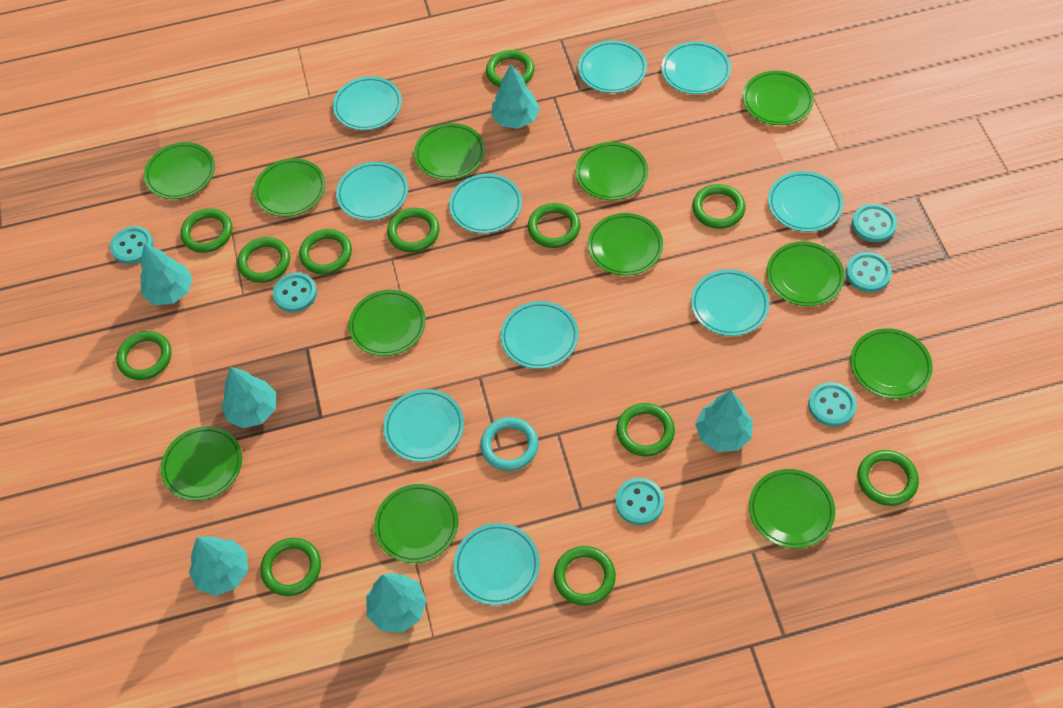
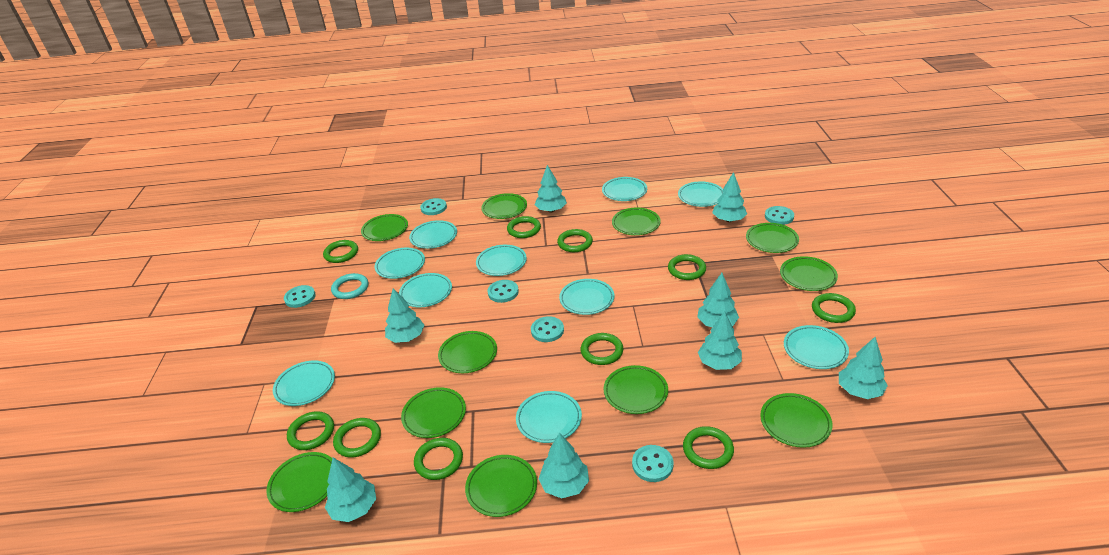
green plate: [144,142,215,199] [161,426,242,501] [254,158,325,217] [349,290,426,356] [374,484,458,563] [414,123,485,180] [575,142,648,200] [588,213,663,276] [742,71,814,125] [749,469,835,549] [766,241,845,306] [850,328,933,399] = 12 -> [266,452,332,512] [361,214,408,241] [401,387,466,438] [438,331,497,373] [465,455,537,517] [481,193,527,219] [604,365,668,414] [612,208,661,235] [746,223,799,253] [760,393,832,448] [780,256,838,291] = 11
green ring: [116,331,172,380] [180,208,232,253] [237,237,290,283] [260,538,321,596] [299,229,352,274] [387,208,440,252] [486,50,535,87] [528,203,581,248] [554,546,616,606] [616,403,675,457] [692,184,746,229] [857,450,919,506] = 12 -> [287,411,334,450] [323,240,358,263] [333,418,381,457] [414,438,463,480] [507,216,541,238] [557,229,593,252] [581,333,623,365] [668,254,706,280] [683,426,734,469] [812,293,856,323] = 10
turquoise tree: [140,243,193,305] [189,537,248,596] [221,367,276,428] [366,573,427,632] [491,65,540,129] [695,390,753,452] = 6 -> [325,457,376,522] [385,289,424,343] [535,165,567,212] [539,433,589,499] [697,273,739,327] [698,311,742,370] [712,172,747,222] [839,337,888,399] = 8

